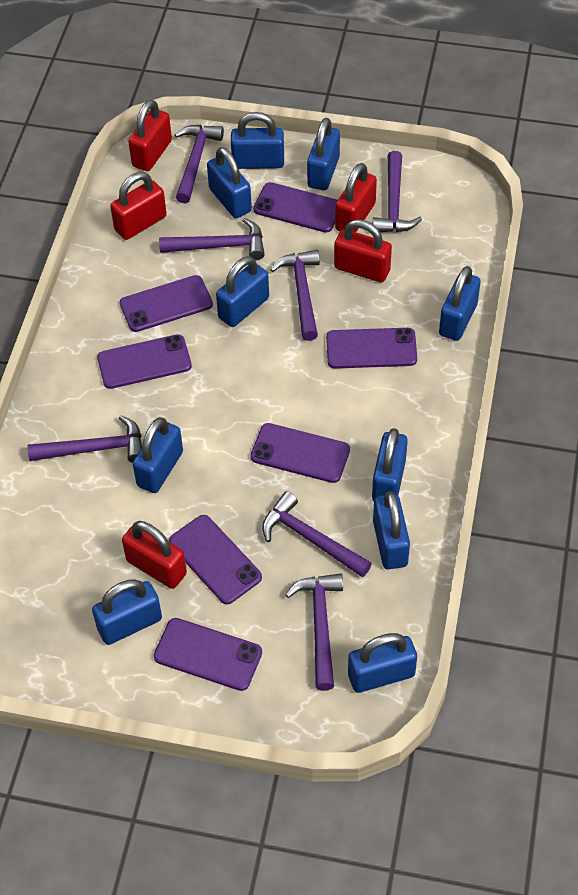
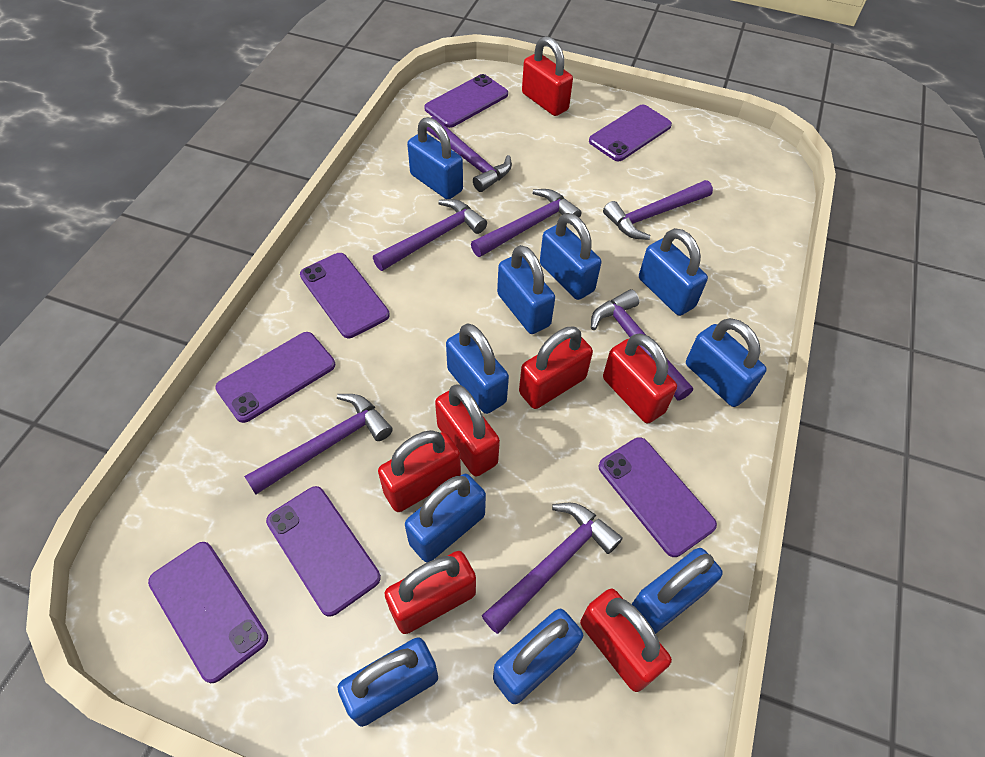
red padlock: [110,172,167,240] [122,521,187,589] [128,100,172,171] [334,219,392,282] [335,163,377,232] = 5 -> [378,430,461,512] [384,551,476,634] [435,384,500,477] [519,327,593,409] [522,36,573,116] [580,589,672,692] [603,333,677,423] = 7

